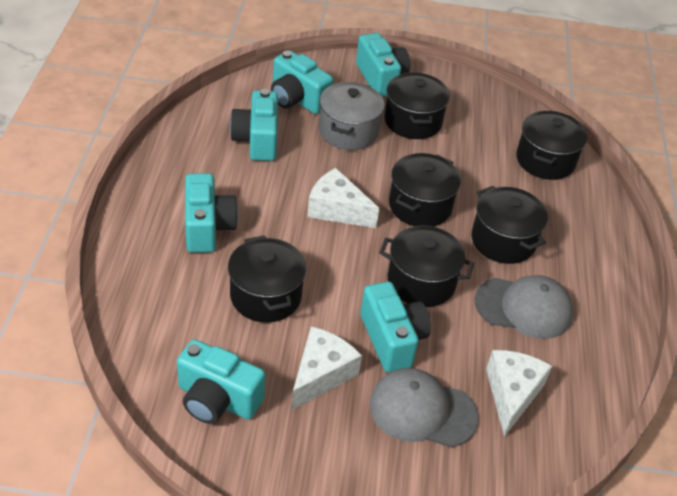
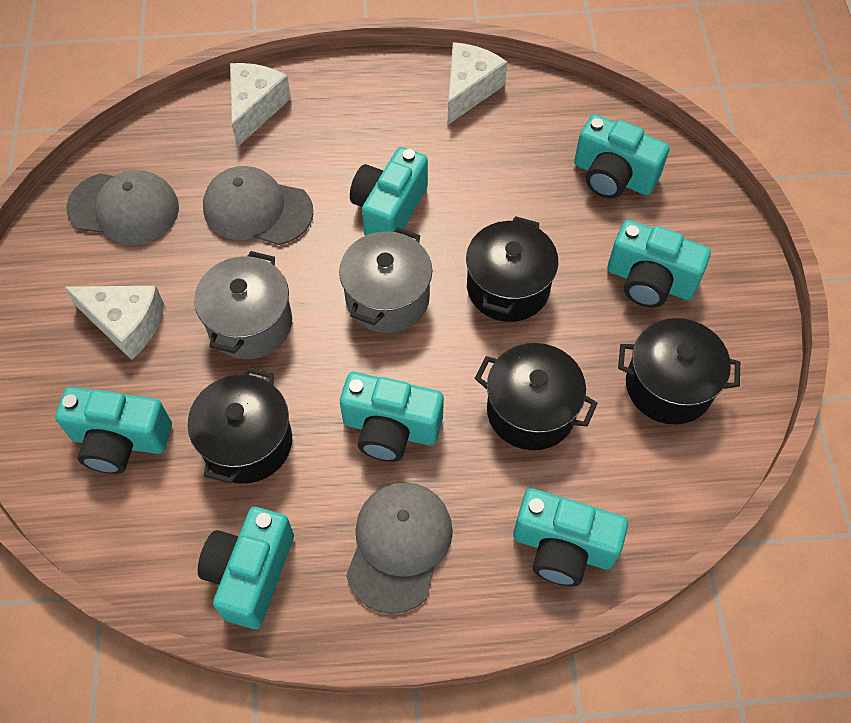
black pot: [228,235,306,323] [379,225,474,307] [384,73,450,139] [389,153,461,227] [471,186,548,264] [516,111,587,180] = 6 -> [187,367,292,484] [466,216,558,322] [474,343,598,450] [618,318,740,424] = 4
grey cap: [369,368,478,447] [474,275,573,339] = 2 -> [66,170,179,245] [203,166,313,245] [346,482,453,614] = 3
grey pot: [319,82,384,150] = 1 -> [194,251,292,359] [339,227,432,333] = 2
turquoise camera: [177,339,266,424] [185,173,238,253] [230,89,278,161] [271,50,333,114] [356,33,410,97] [360,282,431,372] = 6 -> [55,387,172,474] [198,507,294,629] [340,372,444,462] [350,147,428,236] [513,488,628,586] [574,114,669,199] [608,220,711,308] = 7

